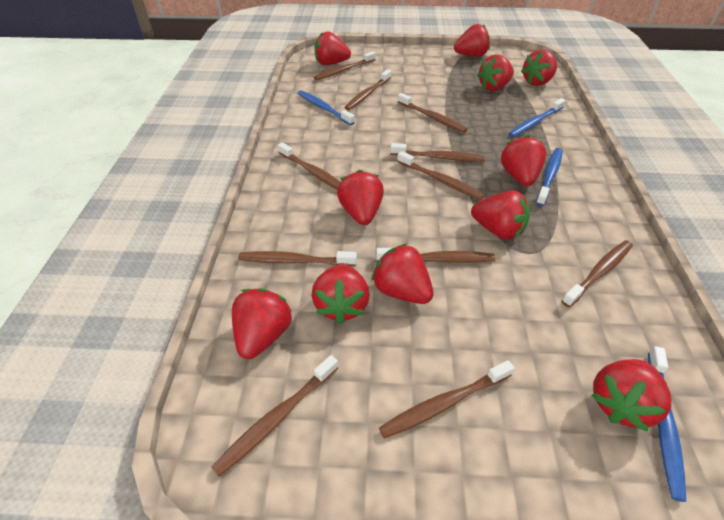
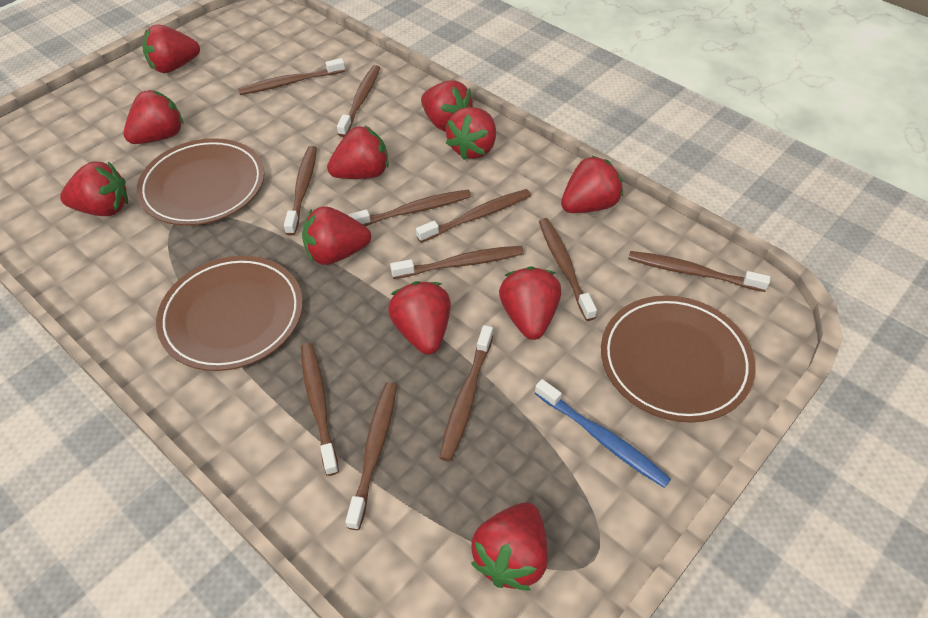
blue toothbrush: [297,90,355,125] [508,98,566,137] [536,148,563,206] [648,346,686,502] = 4 -> [535,379,671,488] = 1
brown plate: none = 0 -> [136,138,264,226] [156,256,303,371] [601,295,756,423] = 3

